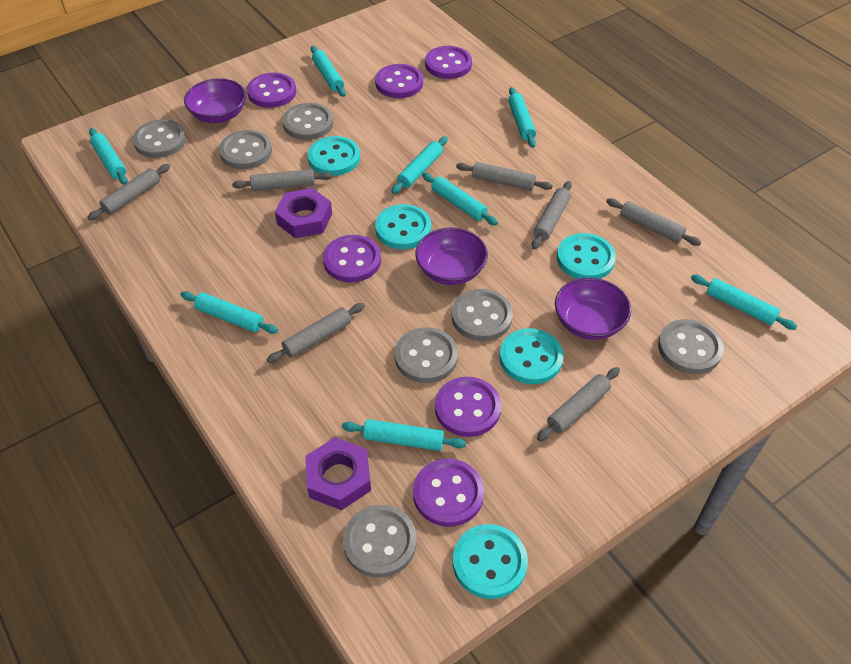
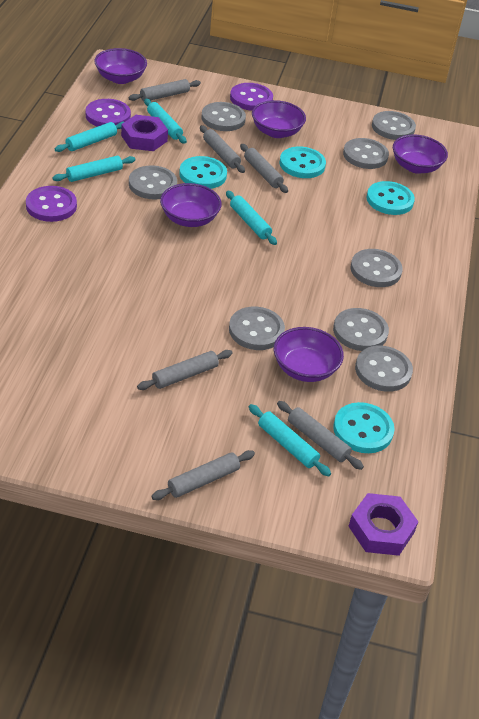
grey button: [133,119,186,158] [219,130,272,169] [283,103,333,140] [343,505,417,578] [395,327,458,383] [451,289,513,341] [658,319,724,374] = 7 -> [129,165,177,200] [201,102,246,131] [229,307,285,350] [333,308,389,351] [343,138,389,169] [351,249,403,287] [355,346,413,392] [372,111,416,140] = 8
grey rolling pin: [88,164,170,220] [232,169,332,191] [267,303,365,363] [456,162,553,191] [532,181,572,249] [537,367,620,441] [606,198,701,246] = 7 -> [128,79,201,101] [137,350,232,390] [151,450,255,500] [200,125,245,173] [240,144,288,193] [277,401,364,470] = 6
purple bowl: [184,78,246,123] [415,228,488,285] [555,278,631,340] = 3 -> [94,48,147,84] [160,183,222,227] [252,100,306,138] [274,327,344,382] [393,134,448,174] = 5
purple button: [247,73,296,108] [323,235,381,282] [375,64,423,98] [413,459,484,527] [425,46,472,79] [435,377,501,437] = 6 -> [26,186,77,222] [85,99,131,127] [230,83,273,111] = 3
turquoise button: [308,136,360,176] [375,204,431,249] [453,524,528,599] [499,328,564,384] [557,233,616,279] = 5 -> [179,156,227,189] [279,146,326,178] [333,402,395,453] [367,181,415,215] = 4
turquoise rolling pin: [89,128,128,185] [181,291,278,334] [311,46,346,97] [342,419,466,451] [391,136,448,194] [422,173,498,225] [508,87,536,148] [691,275,797,330] = 8 -> [52,156,135,182] [55,122,124,152] [144,99,187,144] [226,191,277,245] [249,404,331,476] = 5

